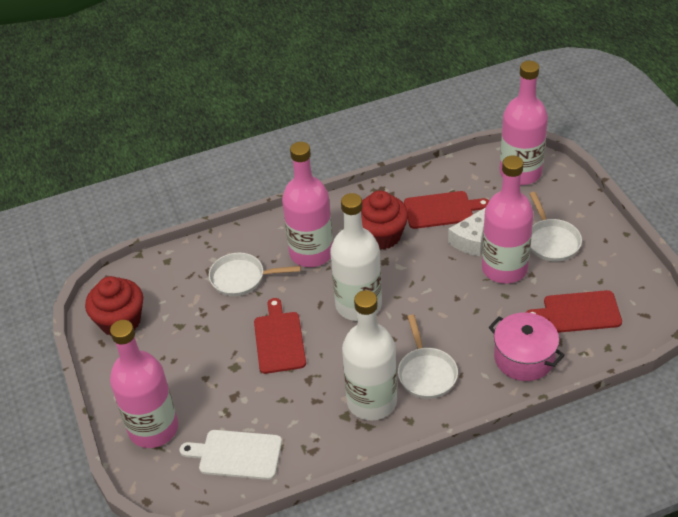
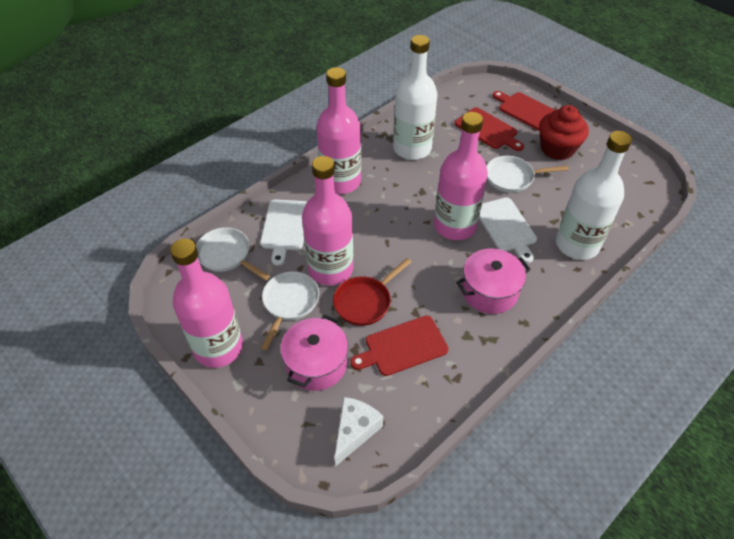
pink pot: [489,313,565,381] = 1 -> [280,315,348,391] [456,248,531,314] = 2
red cupcake: [85,276,143,336] [361,191,408,250] = 2 -> [539,105,589,160] = 1
red pan: none = 0 -> [333,258,411,326] = 1
white cutting board: [179,430,282,480] = 1 -> [260,199,307,266] [479,197,537,263] = 2

